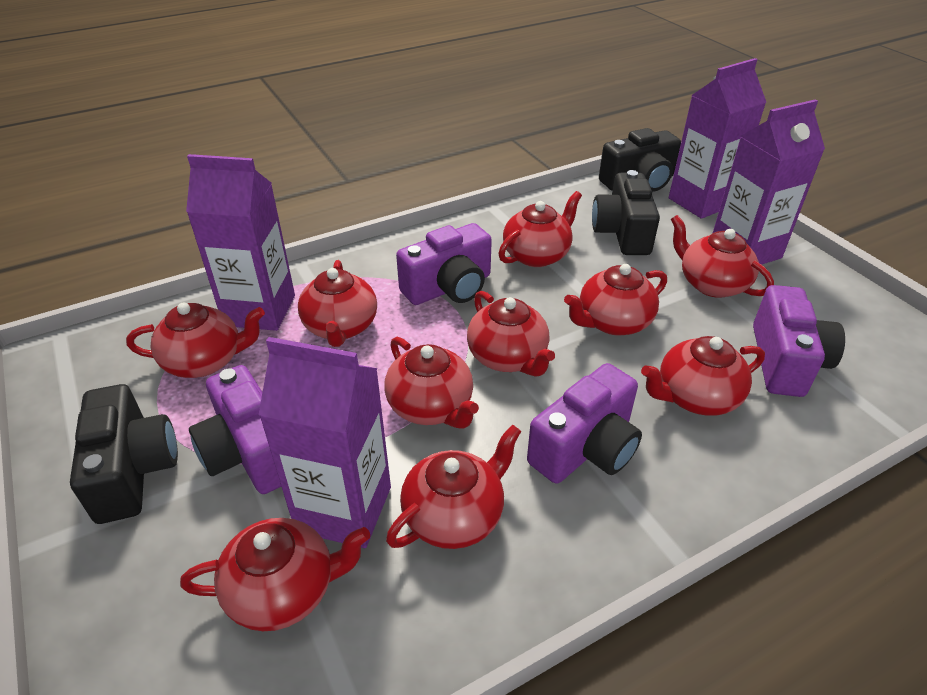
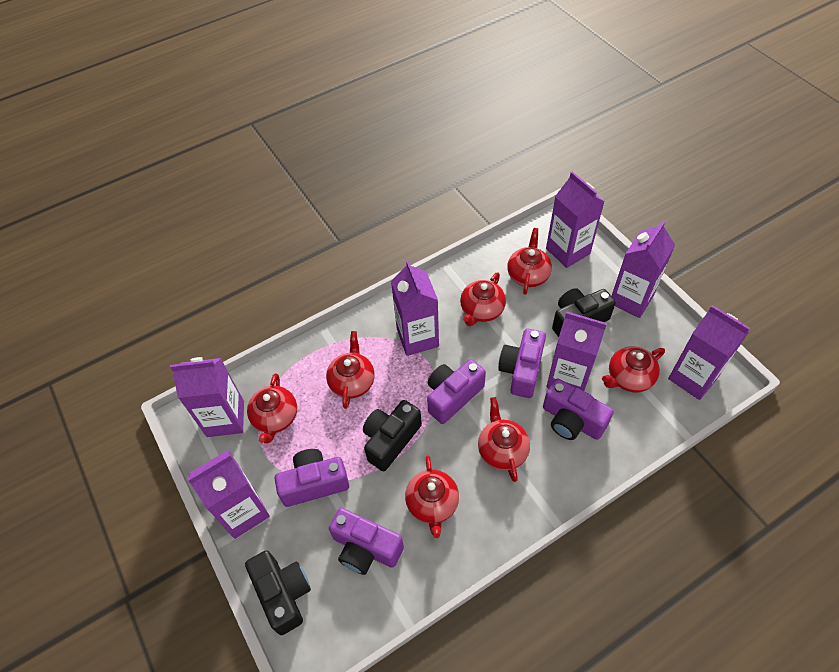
purple camera: [189,365,281,494] [396,223,492,305] [527,363,642,484] [753,285,845,397] = 4 -> [274,449,349,507] [329,508,404,575] [427,359,486,424] [498,329,546,398] [543,379,614,440] = 5
purple carton: [186,154,295,331] [258,337,391,548] [669,58,766,219] [713,99,825,265] = 4 -> [170,357,244,437] [187,450,270,539] [391,260,439,356] [546,171,604,268] [546,311,607,391] [612,220,675,318] [668,305,750,400] = 7
red teapot: [126,303,265,378] [180,518,370,631] [298,260,377,347] [384,337,479,429] [386,425,521,549] [467,291,555,377] [498,191,582,267] [564,264,667,336] [641,336,765,416] [671,215,774,298] = 10 -> [247,373,297,443] [326,331,375,409] [405,455,459,538] [460,272,506,326] [478,397,530,482] [507,228,552,295] [602,346,665,392] = 7

